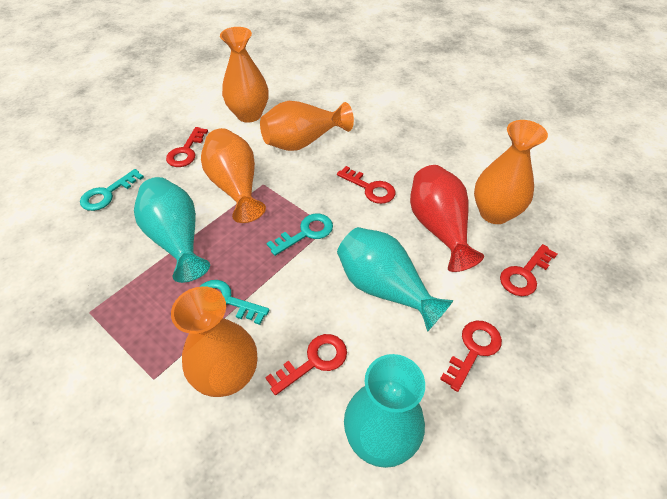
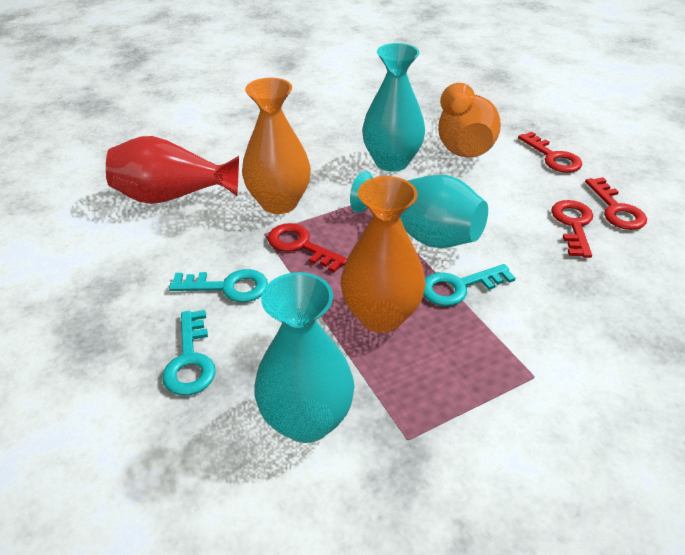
orange vase: [171,286,257,397] [201,128,266,223] [220,27,269,123] [260,101,354,151] [474,120,548,224] = 5 -> [242,78,311,214] [341,176,426,333] [438,83,501,157] = 3
red key: [166,127,208,167] [265,334,347,395] [337,166,395,204] [440,320,502,392] [500,244,557,296] = 5 -> [268,223,347,273] [518,132,582,173] [551,200,593,258] [585,177,647,230] = 4

